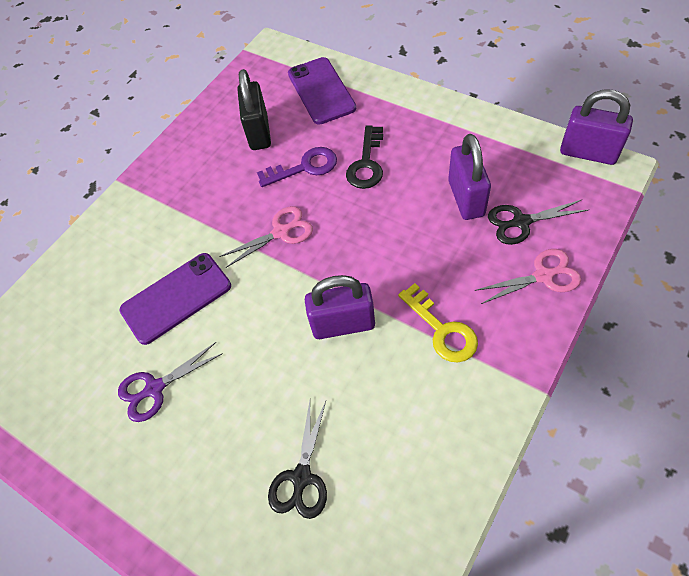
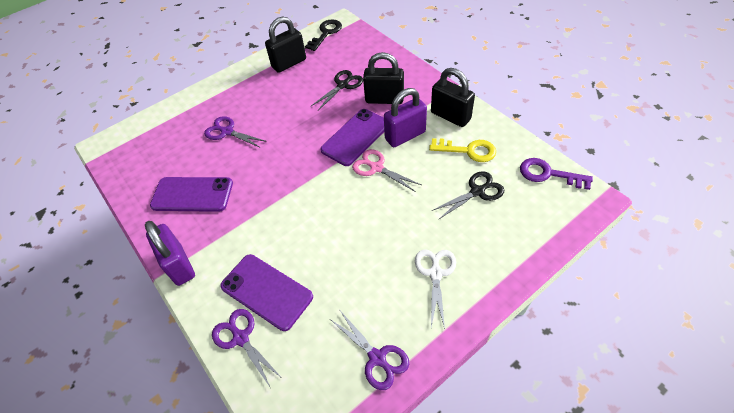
black padlock: [237,69,271,150] = 1 -> [265,17,306,73] [363,52,404,104] [431,68,475,127] = 3
pink scissors: [219,206,313,268] [475,249,581,304] = 2 -> [352,149,421,192] = 1
purple padlock: [305,275,375,339] [448,134,491,220] [560,89,633,165] = 3 -> [145,221,195,286] [384,88,427,147] = 2
purple phone: [119,253,231,345] [288,57,356,125] = 2 -> [150,177,233,212] [220,254,313,331] [320,109,384,166] = 3
purple scissors: [118,342,223,422] = 1 -> [204,116,267,148] [212,309,283,388] [330,311,409,390] = 3
white scissors: none = 0 -> [415,250,456,329] = 1

